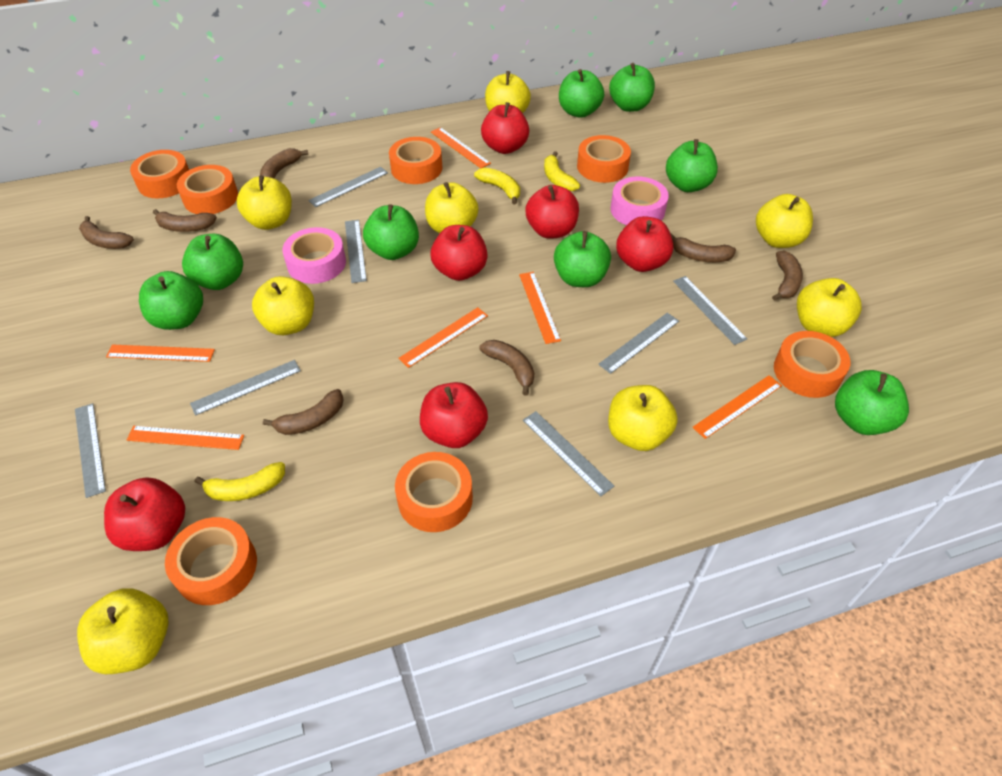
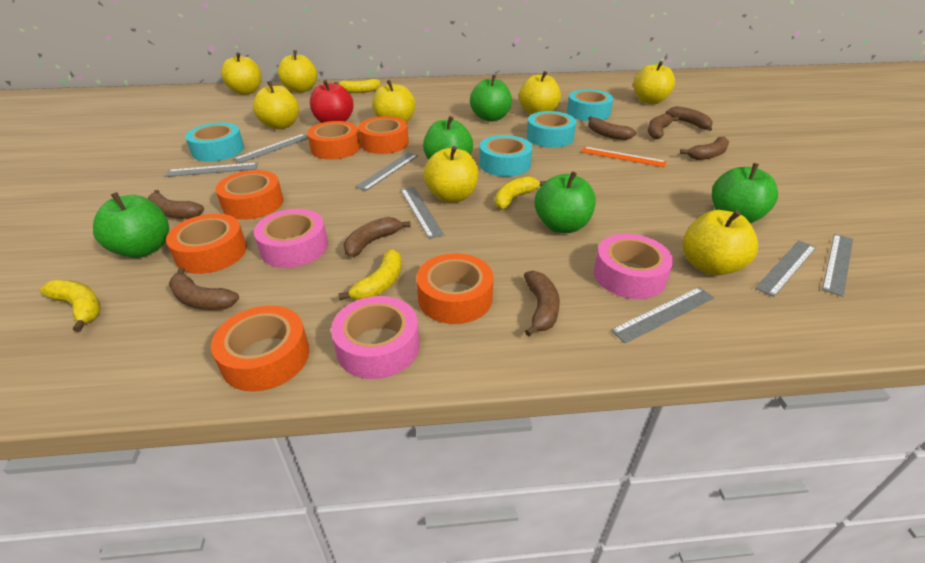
brown banana: [79,216,134,249] [153,209,217,232] [260,148,309,179] [263,389,344,435] [480,340,534,395] [670,233,736,262] [772,251,803,301] = 7 -> [147,190,204,219] [168,267,239,310] [344,217,411,257] [524,271,560,336] [588,116,637,140] [648,113,679,139] [666,106,713,131] [680,137,729,160] = 8
green apple: [139,271,203,330] [182,234,243,290] [363,204,419,260] [554,231,611,287] [559,69,604,118] [609,63,655,112] [666,139,718,192] [835,370,909,435] = 8 -> [93,192,169,258] [423,116,473,160] [470,75,512,122] [534,171,596,233] [712,163,778,223] = 5
orange ruler: [106,345,215,362] [127,426,244,450] [398,307,488,368] [431,127,491,168] [519,272,561,344] [692,375,782,439] = 6 -> [581,147,666,167] = 1
orange tape: [130,150,189,198] [165,517,257,605] [177,165,238,214] [389,137,442,184] [395,452,473,532] [577,135,631,183] [774,331,850,398] = 7 -> [166,214,247,274] [211,305,309,392] [215,170,284,220] [307,121,360,160] [358,116,409,154] [417,253,494,324] = 6
pink tape: [282,227,346,284] [611,176,669,225] = 2 -> [254,209,328,268] [331,296,420,379] [594,234,674,299] = 3
red apple: [104,478,185,551] [420,382,488,448] [431,225,488,281] [481,102,529,154] [525,185,579,239] [616,216,673,272] = 6 -> [310,80,354,123] = 1
turquoise tape: none = 0 -> [185,123,244,162] [479,135,532,177] [527,111,576,148] [567,89,613,121] = 4
yellow banana: [195,462,285,501] [474,168,520,204] [544,151,580,191] = 3 -> [40,280,100,332] [334,79,381,93] [338,249,402,300] [495,176,546,209] = 4

